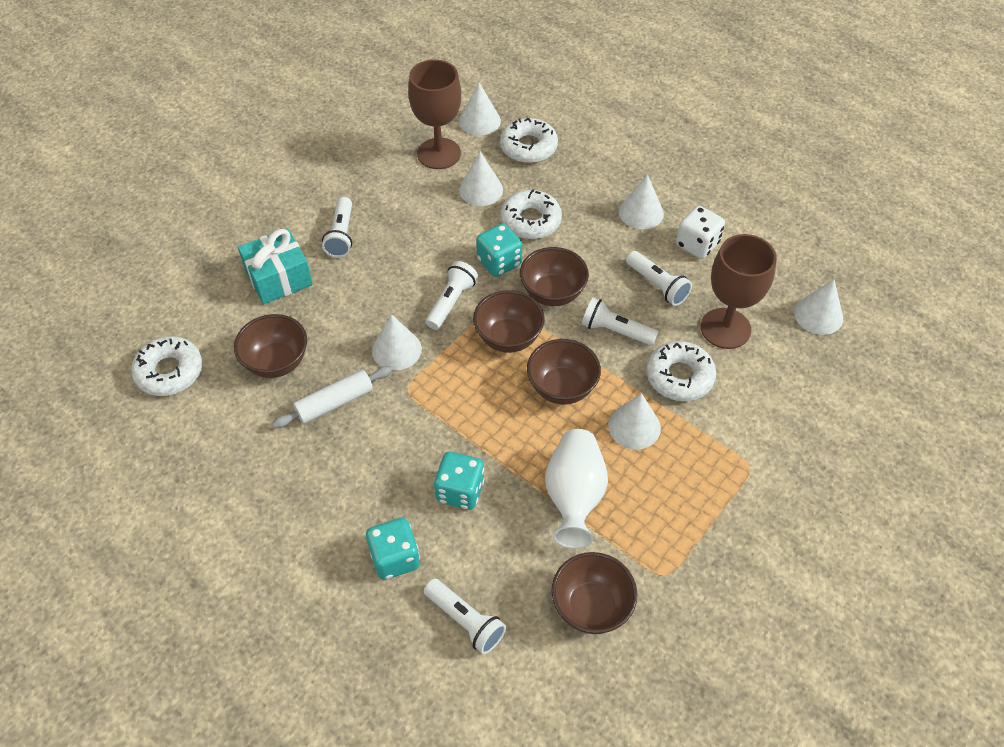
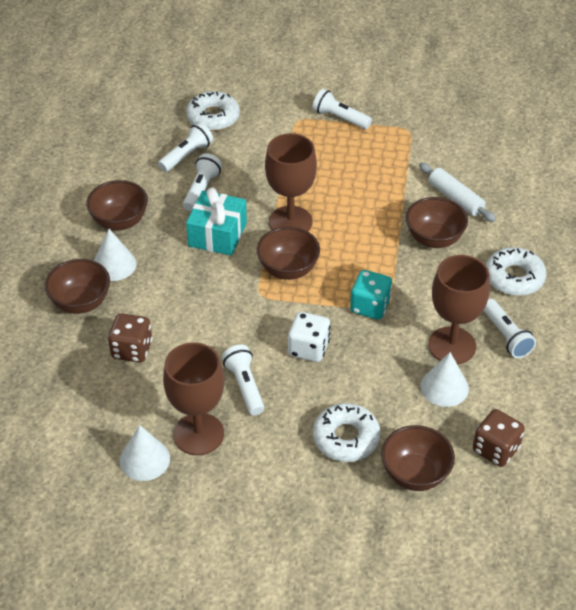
brown dice: none = 0 -> [108,313,152,362] [473,409,525,467] = 2
brown goblet: [408,60,461,169] [701,234,777,349] = 2 -> [163,342,224,455] [265,133,317,231] [428,255,490,364] = 3
turquoise dice: [366,518,420,580] [434,452,485,510] [476,224,522,277] = 3 -> [350,270,393,320] = 1
white cone: [372,314,422,370] [459,83,501,136] [459,152,503,206] [608,393,661,450] [619,175,664,229] [794,279,843,335] = 6 -> [94,229,137,281] [120,425,170,481] [420,352,469,407] = 3
white donut: [131,336,202,396] [500,118,558,163] [500,190,562,239] [646,341,716,401] = 4 -> [186,91,240,131] [313,403,381,462] [486,247,546,296] = 3
white vase: [545,429,608,549] = 1 -> none = 0

